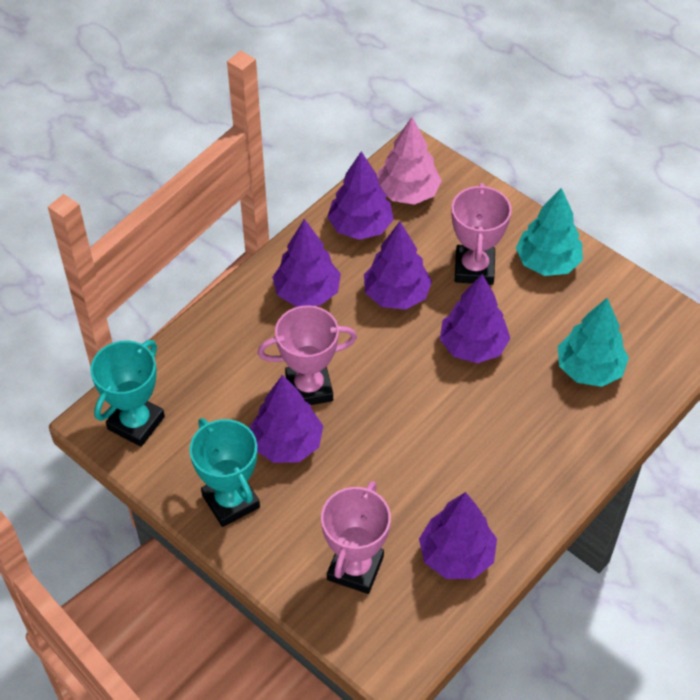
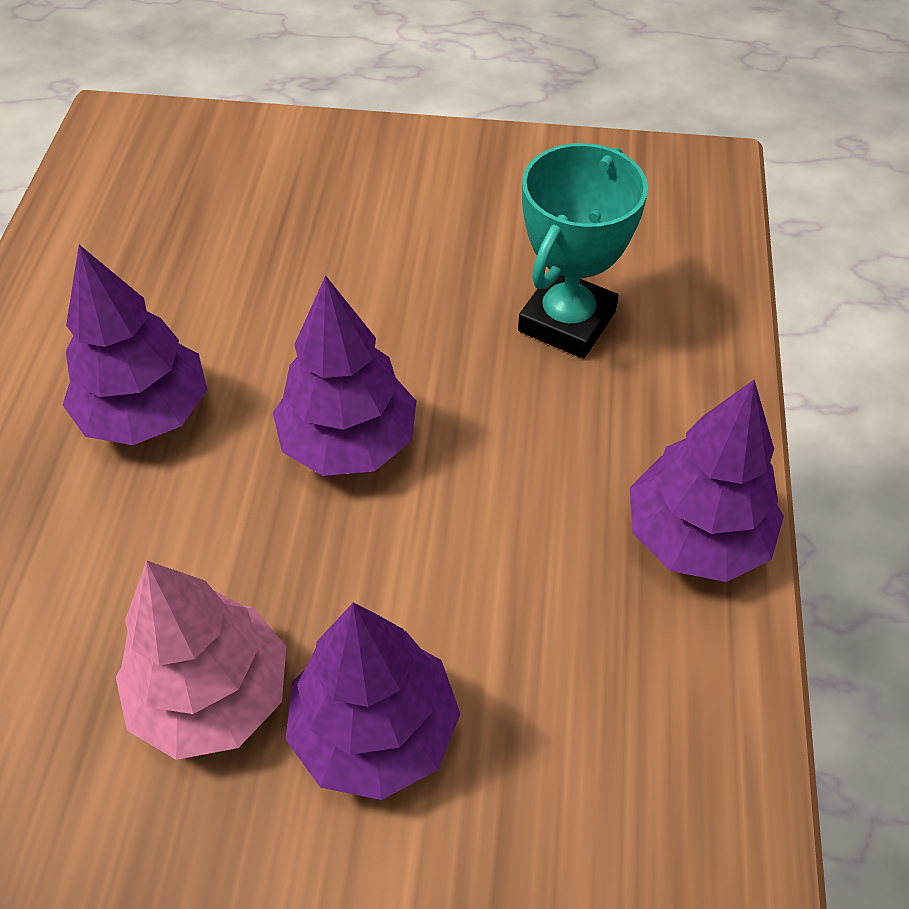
pink trophy: [258,305,357,405] [321,481,391,594] [451,183,512,285] = 3 -> none = 0
purple tree: [249,375,323,463] [272,219,341,307] [327,151,394,240] [364,222,432,310] [419,492,497,579] [440,274,510,363] = 6 -> [63,245,207,445] [273,275,416,476] [285,602,460,800] [630,380,784,582] = 4
turquoise tree: [516,188,583,276] [558,298,629,387] = 2 -> none = 0
turquoise trophy: [90,340,165,447] [189,418,260,527] = 2 -> [518,143,648,359] = 1

